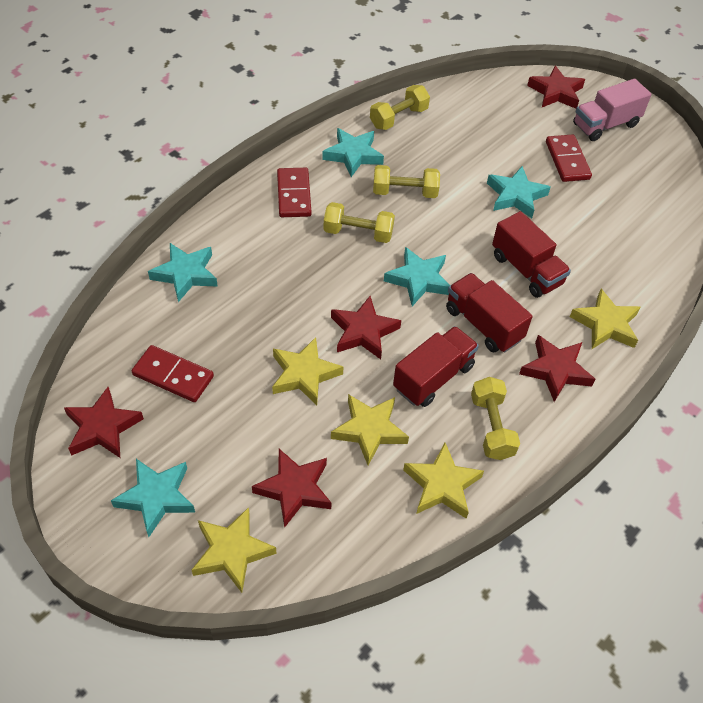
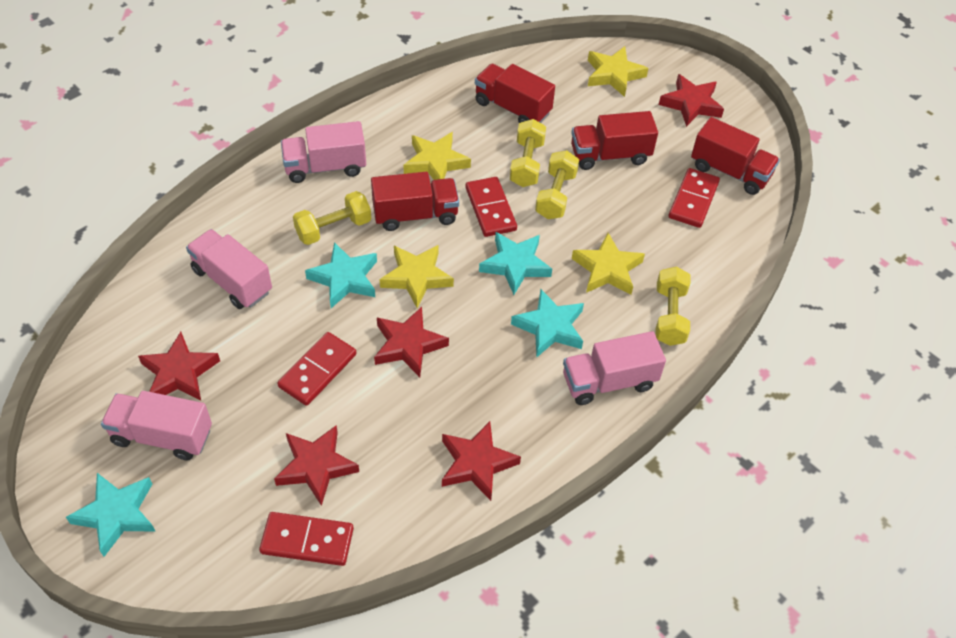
pink truck: [573,79,652,141] = 1 -> [101,391,212,460] [186,229,272,309] [281,121,366,183] [563,331,666,405] = 4
red domino: [132,345,214,402] [277,168,311,217] [546,134,592,182] = 3 -> [259,512,354,566] [277,332,356,406] [465,177,517,237] [669,168,720,228] = 4
red truck: [393,326,479,407] [446,273,533,353] [492,211,571,298] = 3 -> [371,172,459,231] [475,64,555,123] [571,111,658,170] [691,117,780,195] = 4
turquoise star: [111,459,195,537] [148,243,218,302] [322,128,384,177] [384,247,450,306] [487,166,550,218] = 5 -> [66,473,156,557] [305,242,377,308] [479,232,552,295] [511,289,584,358] = 4
yellow star: [192,507,277,593] [272,337,344,405] [331,394,409,466] [403,443,484,519] [570,289,641,349] = 5 -> [379,245,454,308] [404,132,471,180] [572,233,645,295] [588,46,648,97] = 4

